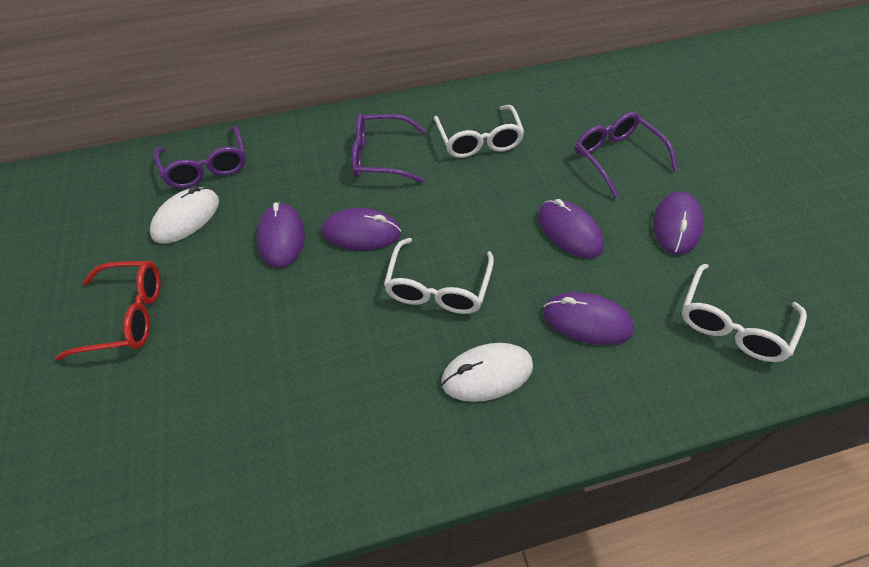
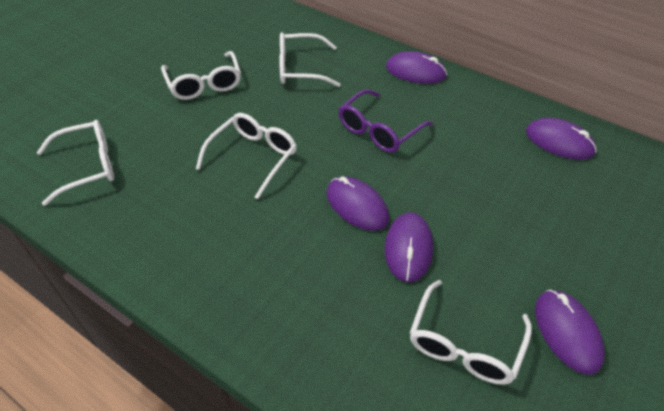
purple glasses: [153,126,246,188] [352,114,426,183] [575,112,678,199] = 3 -> [339,89,433,153] = 1
red glasses: [55,261,161,361] = 1 -> none = 0
white glasses: [384,238,494,314] [434,105,524,158] [682,264,807,362] = 3 -> [37,120,114,206] [161,51,241,100] [196,113,297,199] [279,32,340,87] [410,280,532,385] = 5
white mouse: [150,186,219,243] [441,343,533,402] = 2 -> none = 0

